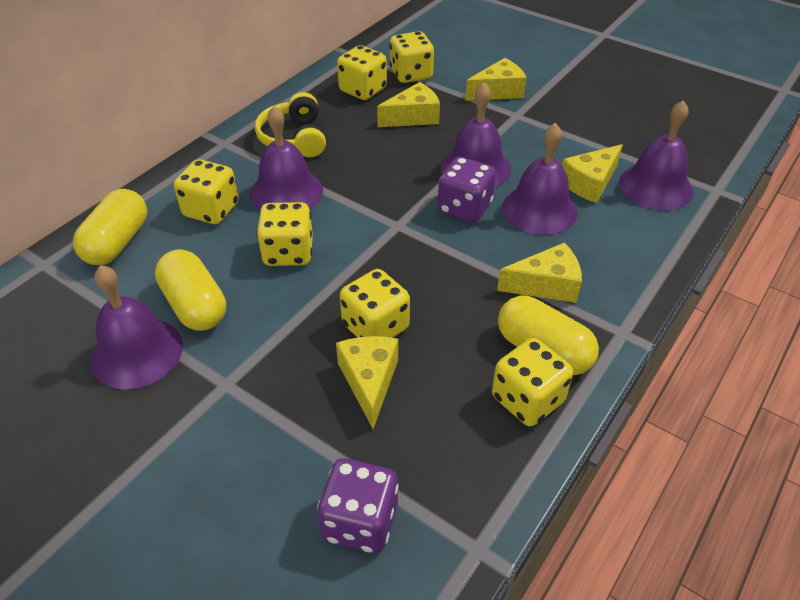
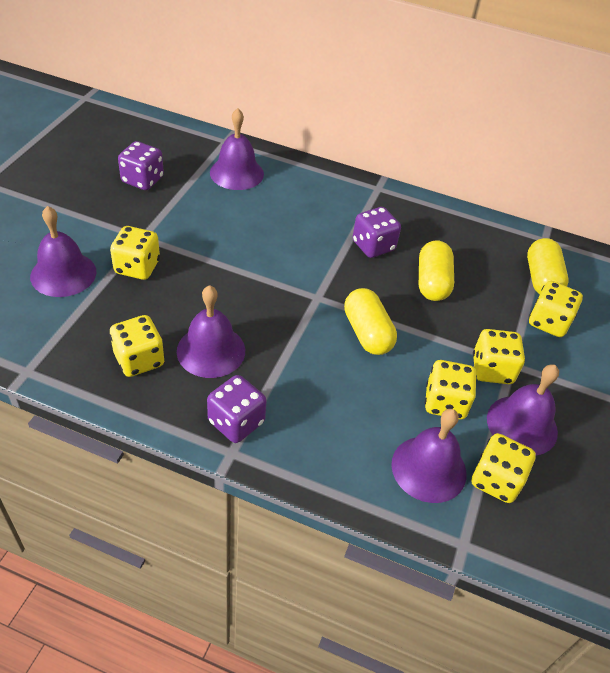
purple dice: [317,458,399,553] [438,157,496,223] = 2 -> [118,141,164,190] [207,375,267,443] [353,207,401,258] = 3
yellow cheese: [336,336,398,429] [377,82,440,127] [465,58,527,101] [497,242,582,303] [562,144,623,203] = 5 -> none = 0
yellow headphones: [255,92,326,157] = 1 -> none = 0

